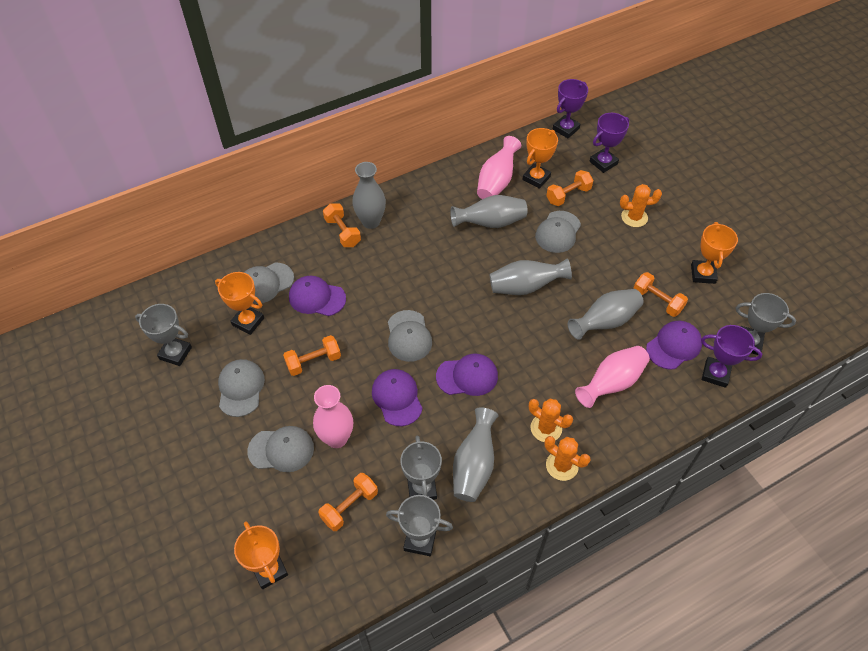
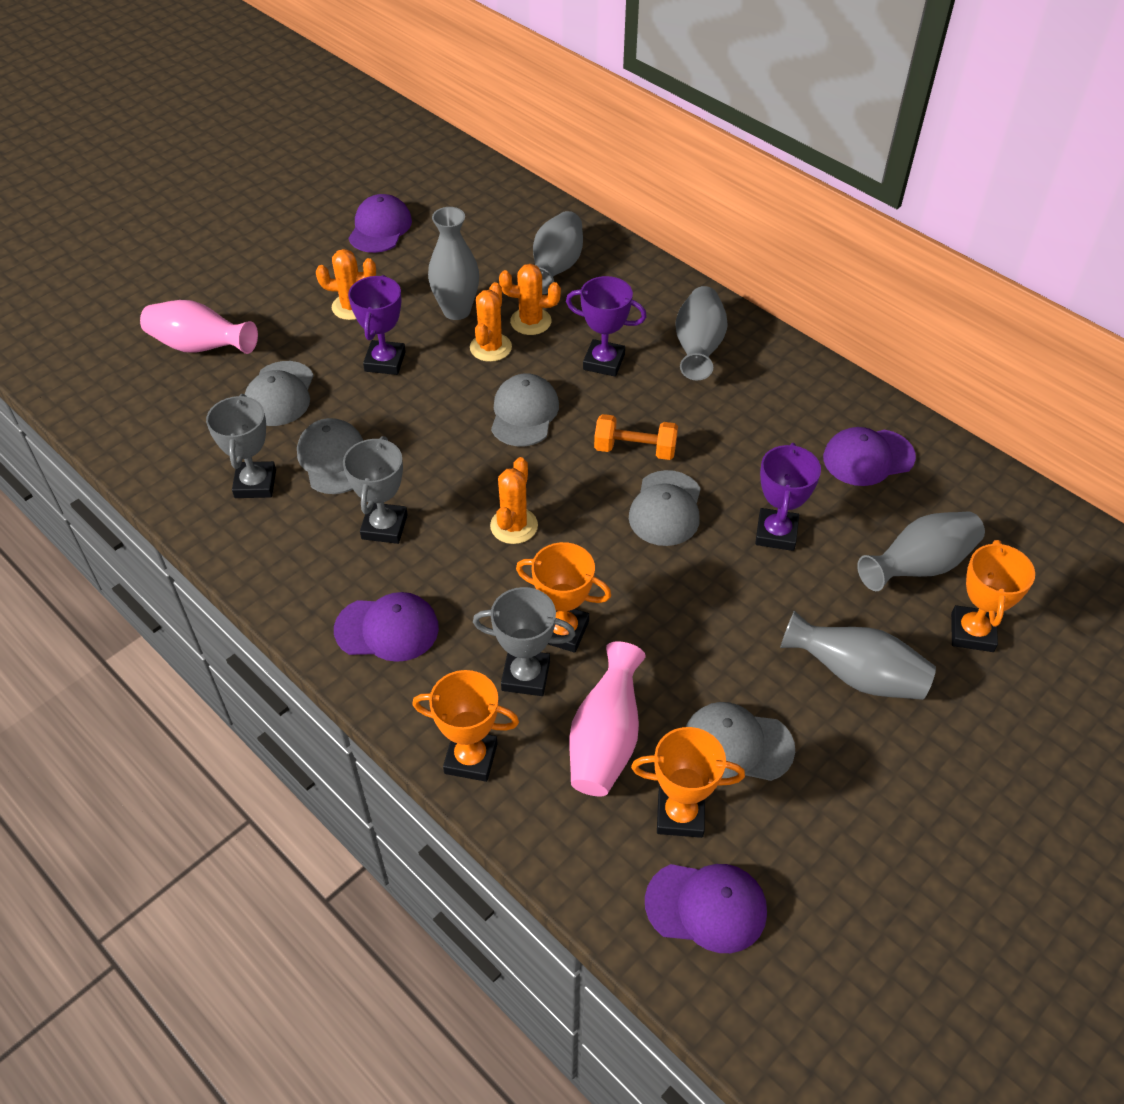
grey trophy: [135,304,192,366] [386,495,453,556] [400,436,442,500] [736,293,796,355] = 4 -> [206,394,276,498] [343,436,408,544] [473,587,575,696] = 3
orange cactus: [529,399,573,442] [545,436,590,481] [620,184,662,227] = 3 -> [316,249,376,320] [470,282,512,362] [490,457,538,544] [499,264,561,335] = 4
orange dumbbell: [283,335,341,376] [318,473,378,531] [323,203,361,247] [546,170,594,206] [633,272,688,317] = 5 -> [594,414,678,460] = 1
pink vase: [313,385,353,448] [477,136,521,199] [575,346,650,408] = 3 -> [140,300,258,354] [570,641,646,797] = 2

